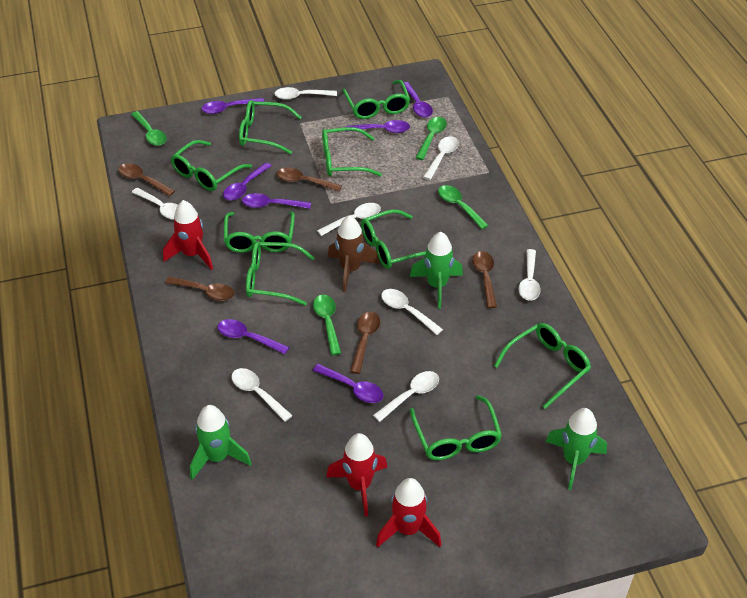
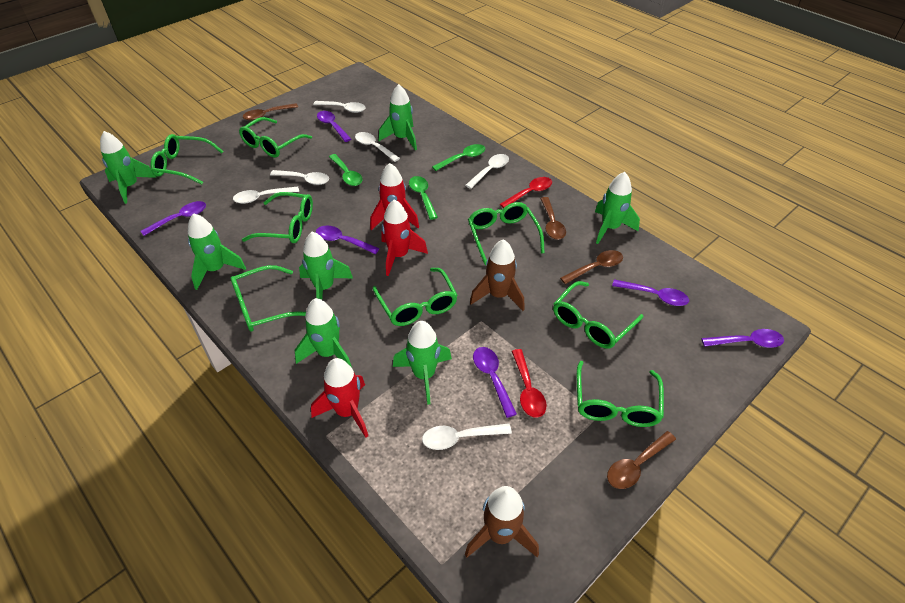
brown rocket: [328,215,379,292] = 1 -> [465,486,539,558] [470,239,525,311] = 2
brown spoon: [118,163,175,196] [165,276,235,301] [277,168,342,191] [350,312,380,374] [472,251,497,308] = 5 -> [243,103,298,121] [540,197,566,240] [560,250,623,284] [607,431,676,489] = 4
green glasses: [171,140,252,191] [224,211,295,253] [239,100,302,154] [246,241,315,306] [322,127,382,176] [342,80,410,119] [361,209,426,269] [410,395,502,460] [494,323,591,409] = 9 -> [150,134,224,185] [231,265,306,331] [239,117,312,158] [242,192,313,243] [373,268,458,326] [468,202,545,265] [553,281,643,349] [577,361,664,427] = 8
green rocket: [190,405,252,480] [410,232,463,309] [546,408,607,490] = 3 -> [100,131,156,204] [188,213,246,290] [295,298,352,367] [299,232,353,300] [379,84,417,150] [393,321,452,405] [595,172,640,244] = 7
green spoon: [131,111,167,146] [313,295,341,355] [415,117,447,160] [438,185,489,229] = 4 -> [329,154,363,186] [409,176,438,220] [432,144,485,171] = 3
purple spoon: [202,98,265,114] [217,319,289,354] [223,162,272,200] [242,193,311,209] [313,364,383,403] [345,120,410,133] [403,82,433,118] = 7 -> [141,201,206,236] [316,226,380,254] [317,111,351,142] [473,347,517,418] [612,279,689,306] [701,329,784,348] = 6
red spoon: none = 0 -> [500,177,552,208] [512,349,547,418] = 2
white spoon: [131,188,178,220] [231,368,293,422] [274,87,337,100] [317,203,381,236] [373,371,439,422] [381,289,443,335] [423,136,459,180] [518,249,541,301] = 8 -> [233,187,299,204] [270,170,329,185] [313,101,366,113] [355,132,400,162] [422,423,512,450] [465,154,509,189] = 6

